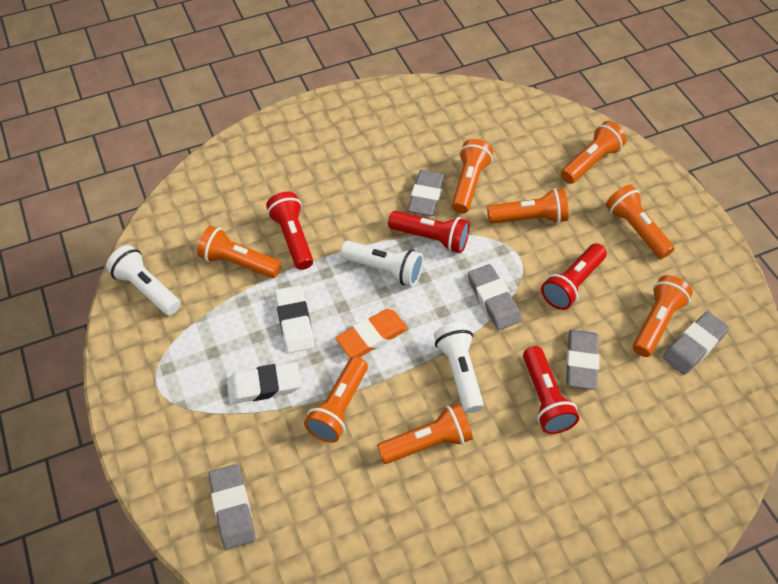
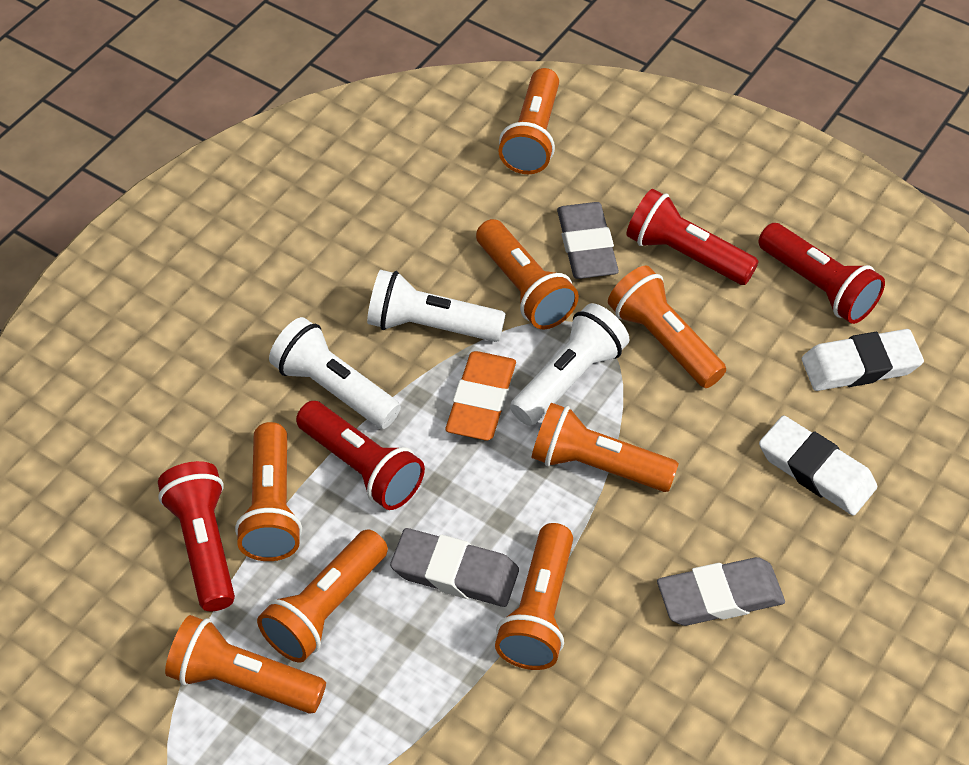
grey eraser: [208,464,255,549] [408,170,445,216] [468,264,521,330] [566,330,599,390] [663,311,729,375] = 5 -> [390,528,519,607] [557,202,619,279] [657,557,785,626] = 3

